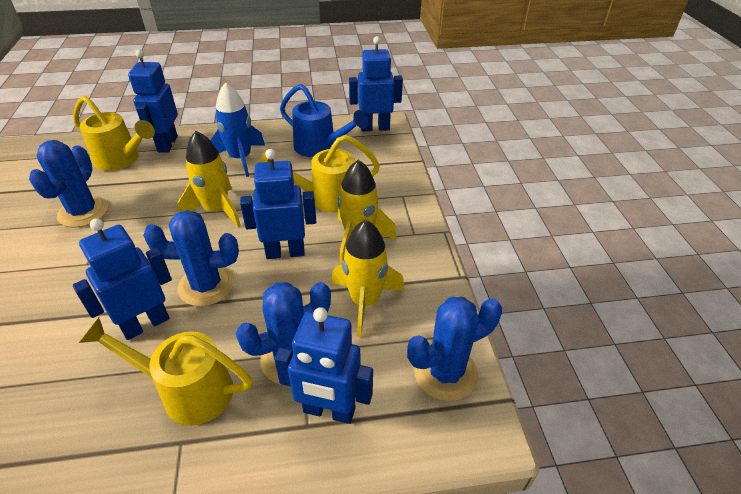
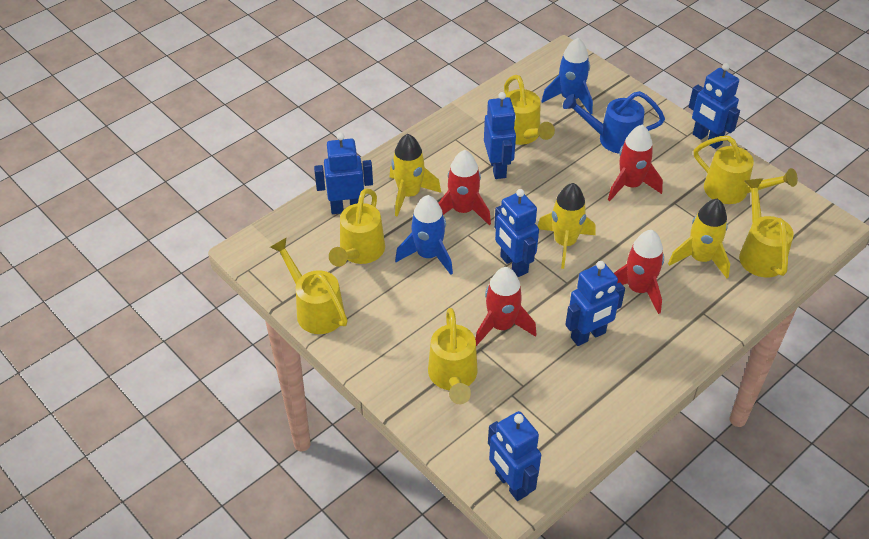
blue cactus: [29,140,108,227] [143,210,239,307] [236,282,331,385] [407,297,502,401] = 4 -> none = 0
blue robot: [73,218,172,340] [128,50,178,153] [240,149,316,259] [274,307,373,424] [349,36,403,131] = 5 -> [314,133,373,214] [484,92,516,179] [488,411,541,501] [494,189,539,277] [565,261,625,346] [689,63,740,149] = 6
blue rocket: [210,82,265,177] = 1 -> [395,195,453,275] [541,38,593,114] = 2
red rocket: none = 0 -> [438,150,491,225] [475,267,537,346] [608,125,663,201] [614,230,664,314] = 4
yellow watering can: [73,96,155,171] [79,317,253,426] [259,135,380,213] = 3 -> [270,237,348,334] [329,189,385,267] [428,308,477,404] [504,75,555,145] [694,136,798,204] [739,178,794,278] = 6

